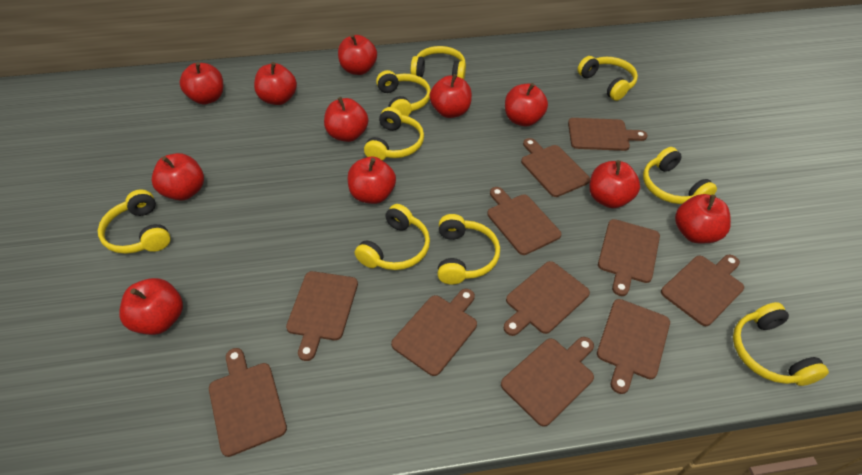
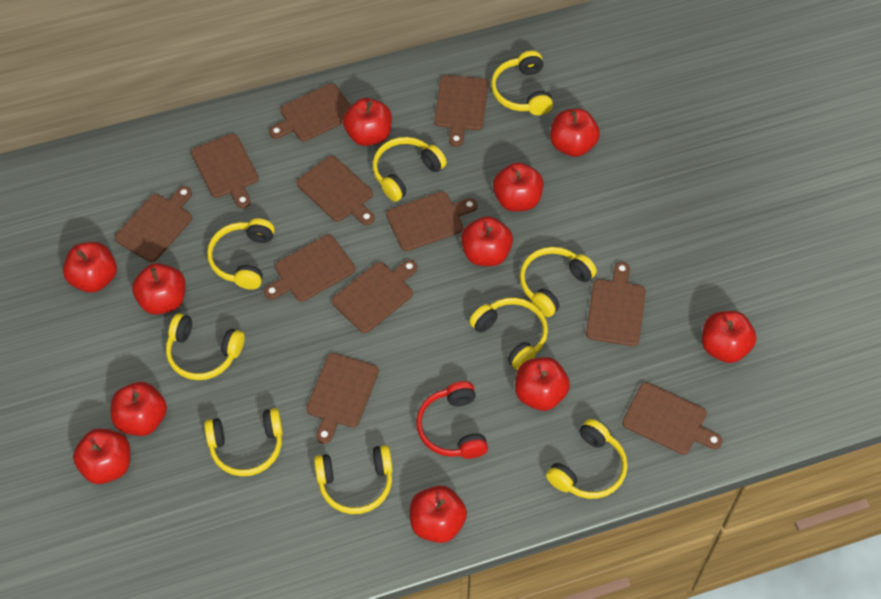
red headphones: none = 0 -> [416,381,488,459] = 1

